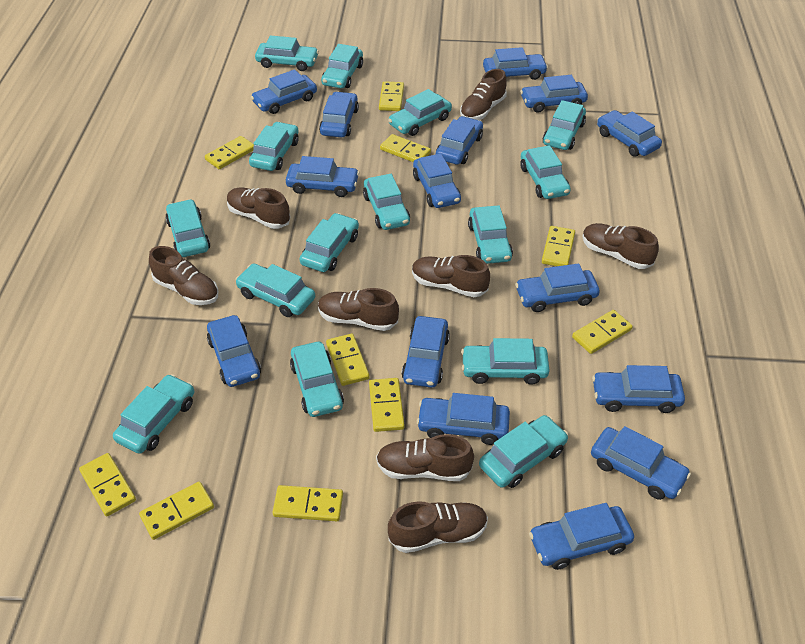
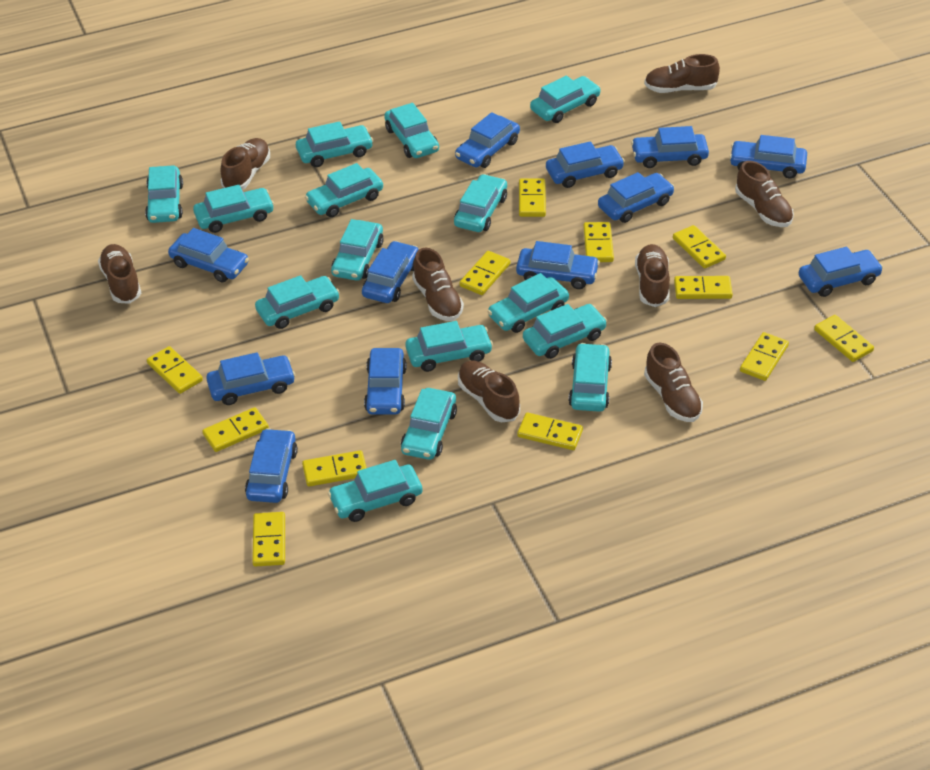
blue car: [207,315,261,387] [251,69,317,114] [286,156,359,197] [319,92,359,137] [402,316,450,388] [413,154,461,208] [417,393,510,445] [436,116,483,165] [483,47,548,80] [515,263,600,312] [520,75,588,113] [529,503,634,570] [591,426,691,500] [592,365,685,413] [597,110,662,157] = 15 -> [168,228,249,283] [206,352,295,405] [245,428,298,503] [362,241,419,303] [364,348,407,415] [455,112,520,168] [516,241,600,289] [546,141,625,188] [598,172,674,223] [631,126,709,168] [729,135,807,179] [799,247,883,297] = 12
yellow domino: [79,453,136,517] [139,482,214,540] [205,136,254,169] [273,485,343,521] [326,334,370,386] [369,378,405,432] [379,81,404,111] [380,134,431,162] [542,226,575,266] [572,310,633,354] = 10 -> [147,346,203,394] [202,407,269,452] [252,512,285,567] [302,450,367,486] [460,251,510,295] [517,412,583,450] [519,178,546,217] [583,222,614,262] [673,225,726,268] [674,276,733,299] [740,332,789,381] [814,315,874,362] = 12

